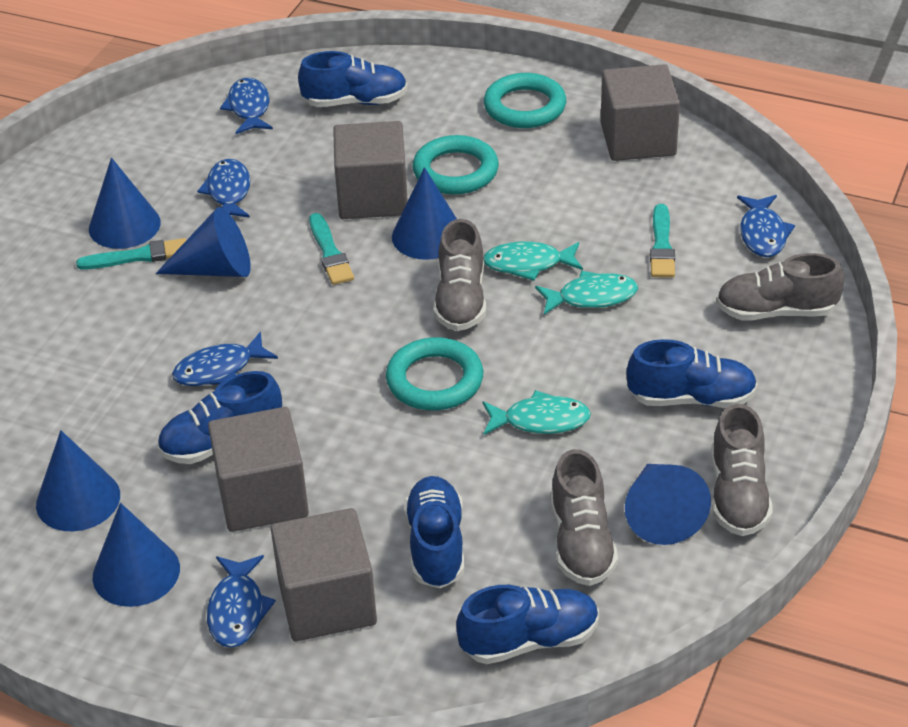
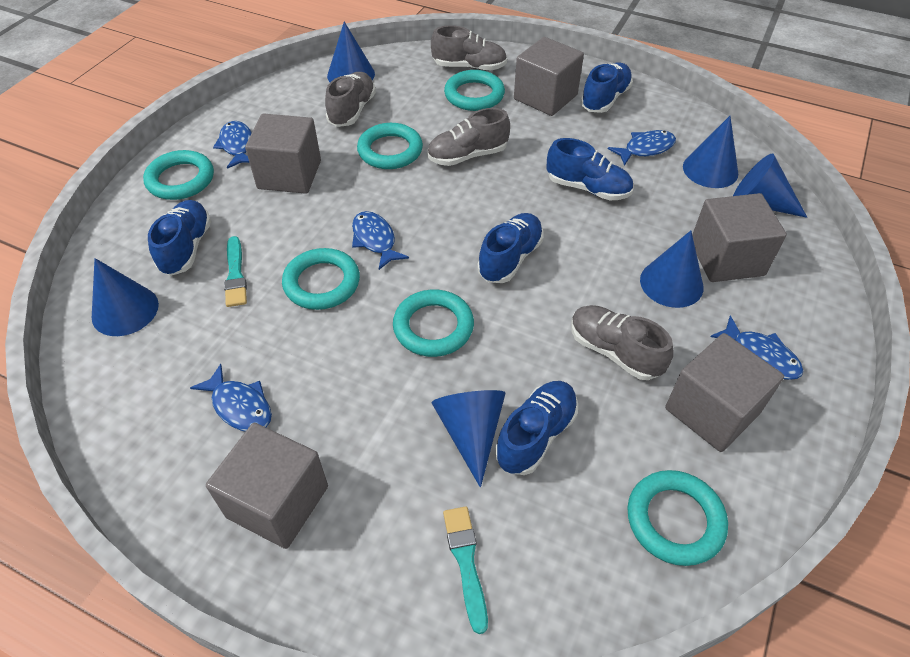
grey cube: [208,407,309,532] [271,508,377,641] [333,121,408,219] [601,64,680,161] = 4 -> [206,423,328,549] [245,113,321,194] [514,37,584,116] [665,333,784,452] [692,193,787,282] = 5
turquoise brush: [76,238,186,270] [309,213,354,285] [650,204,675,278] = 3 -> [224,236,247,307] [443,506,488,634] = 2
turquoise fish: [483,241,583,281] [483,390,591,435] [535,271,638,315] = 3 -> none = 0
turquoise ring: [386,337,483,410] [413,135,499,194] [484,73,566,128] = 3 -> [143,150,214,200] [282,248,360,310] [357,123,423,169] [393,290,474,357] [444,70,505,111] [627,470,728,566] = 6

